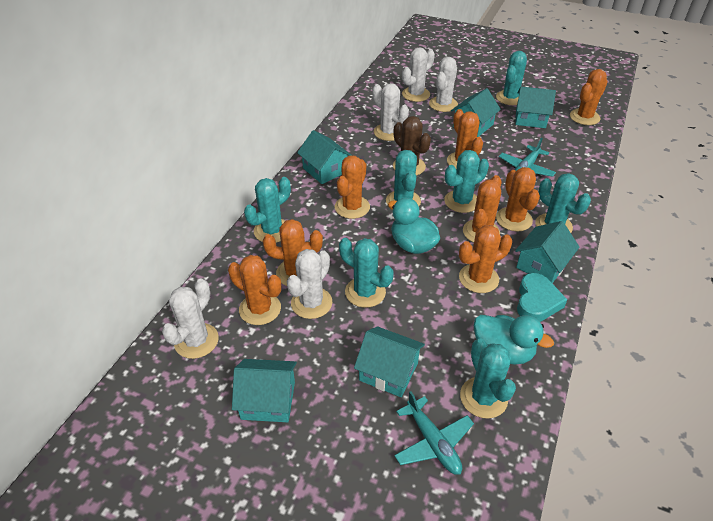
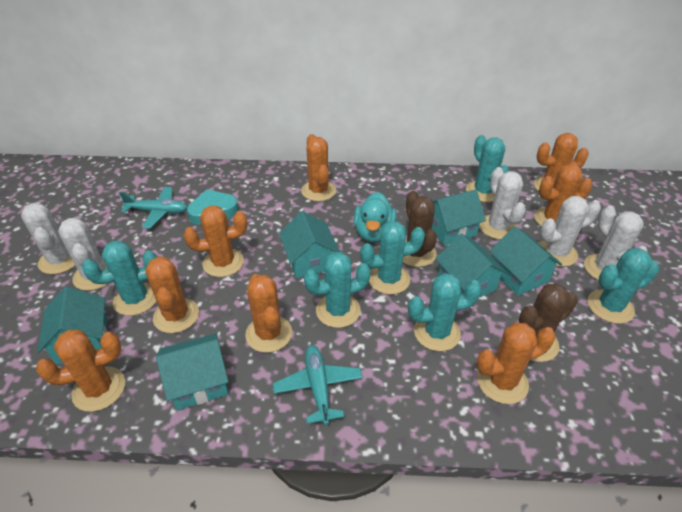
brown cactus: [393,116,431,176] = 1 -> [403,191,437,267] [519,283,578,362] = 2
turquoise cactus: [244,177,291,243] [339,238,394,308] [386,150,421,206] [444,150,489,213] [460,338,516,419] [496,51,527,105] [535,173,591,233] = 7 -> [82,241,157,316] [304,252,371,328] [360,221,425,295] [408,273,481,351] [466,135,509,202] [588,248,659,324] = 6
turquoise duck: [388,198,440,254] [474,315,554,364] = 2 -> [354,192,397,242] = 1

